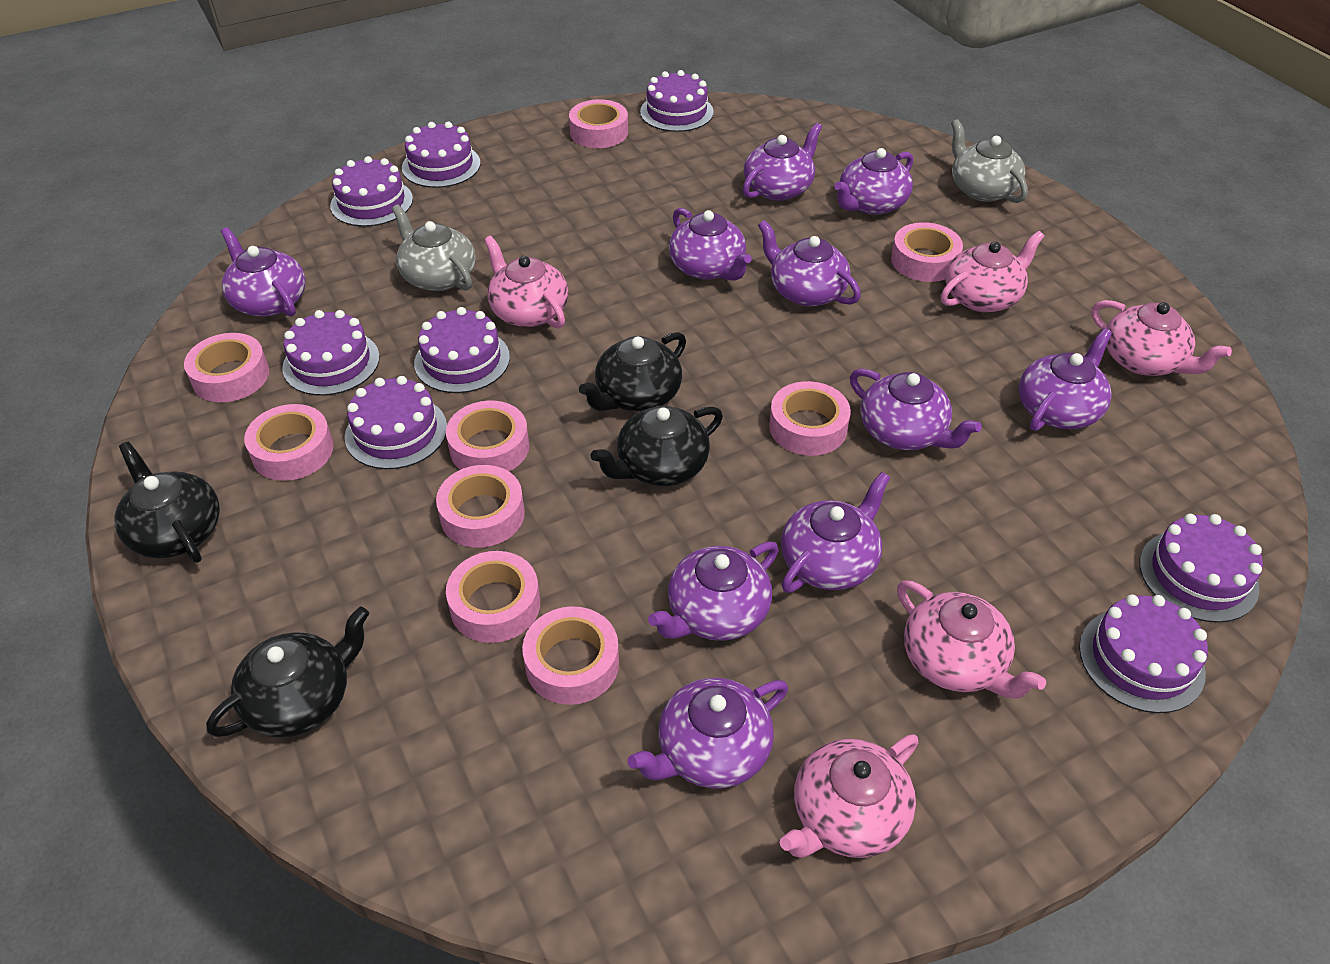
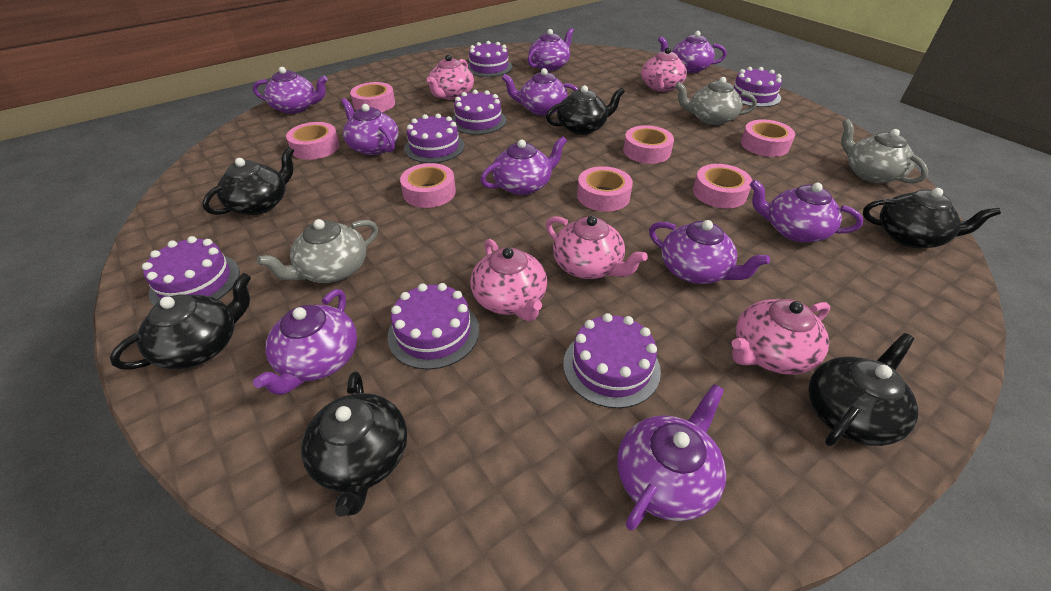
black teapot: [115,442,220,563] [206,606,369,738] [579,332,686,412] [591,406,723,486] = 4 -> [110,273,251,369] [202,147,294,215] [301,371,407,517] [546,85,625,135] [808,333,918,446] [863,188,1001,248] = 6
grey teapot: [392,204,476,291] [951,119,1028,203] = 2 -> [257,219,378,283] [675,77,757,125] [841,119,928,184] = 3
pink tape: [184,333,269,402] [244,404,333,481] [436,465,525,548] [446,401,529,471] [446,551,540,643] [522,606,619,705] [569,99,628,148] [769,381,851,456] [891,222,963,282] = 9 -> [286,122,340,160] [350,82,395,112] [400,163,456,208] [577,166,633,212] [623,125,674,164] [693,164,752,208] [741,120,795,157] = 7
purple cake: [282,310,380,396] [330,156,413,227] [345,376,447,469] [402,122,481,188] [414,307,510,393] [640,70,714,132] [1079,595,1208,713] [1140,514,1263,623] = 8 -> [142,236,240,305] [387,283,479,370] [404,114,465,163] [452,90,506,135] [468,41,512,77] [563,313,661,408] [733,67,782,107] = 7

